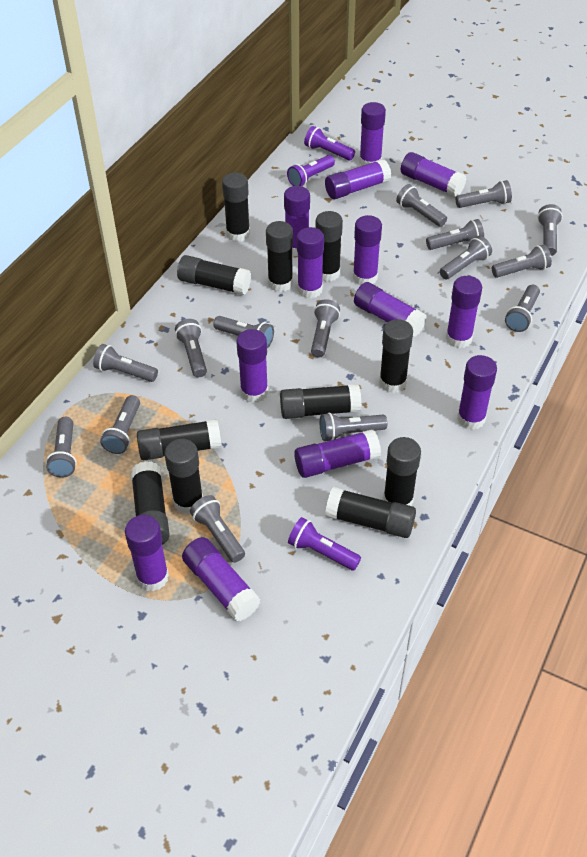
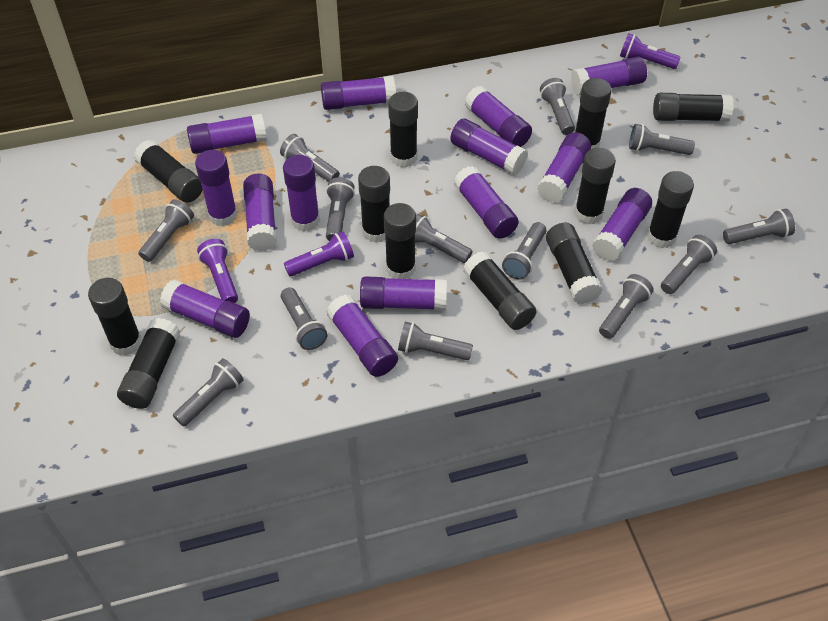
black glue stick: [131,461,170,545] [137,419,222,460] [164,439,203,514] [177,255,251,295] [222,173,250,242] [266,221,293,292] [280,384,362,419] [315,211,343,282] [325,487,416,538] [379,319,413,393] [383,437,421,506] = 11 -> [88,278,142,356] [117,318,181,409] [134,140,203,203] [358,166,390,243] [384,203,416,279] [388,92,418,168] [463,251,537,330] [546,223,603,304] [574,148,616,225] [575,78,612,149] [647,171,694,248] [653,93,733,122] = 12
grey flashlight: [46,417,77,478] [93,344,158,382] [100,395,140,454] [175,319,207,377] [190,495,245,563] [213,316,274,348] [311,299,340,357] [320,413,387,441] [396,184,447,227] [426,219,484,250] [440,236,492,279] [456,180,512,208] [492,245,552,278] [505,285,540,332] [538,204,563,256] = 15 -> [138,199,194,262] [173,358,244,427] [280,134,339,182] [281,287,327,350] [326,177,355,241] [398,322,473,360] [415,214,472,263] [502,222,546,280] [540,78,575,135] [599,274,654,339] [629,124,695,155] [661,235,717,294] [723,209,795,244] = 13
purple glue stick: [125,515,169,591] [182,537,260,621] [236,329,268,403] [284,186,310,256] [294,429,381,478] [297,227,324,298] [325,159,391,199] [353,215,382,285] [354,282,427,337] [359,102,386,166] [401,152,466,197] [446,276,482,348] [457,355,497,430] = 13 -> [160,280,250,338] [187,114,267,154] [195,150,238,227] [243,174,277,251] [283,155,320,232] [321,76,396,110] [326,294,398,377] [360,277,447,310] [450,118,528,175] [454,166,519,239] [465,86,532,147] [537,132,591,203] [571,56,647,95] [592,188,652,261] = 14

